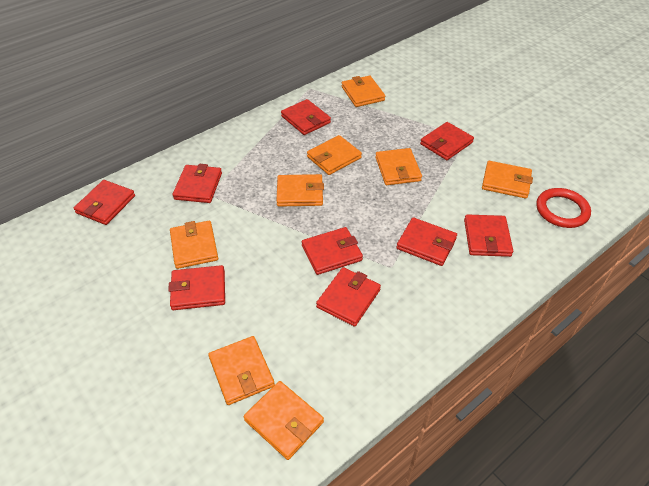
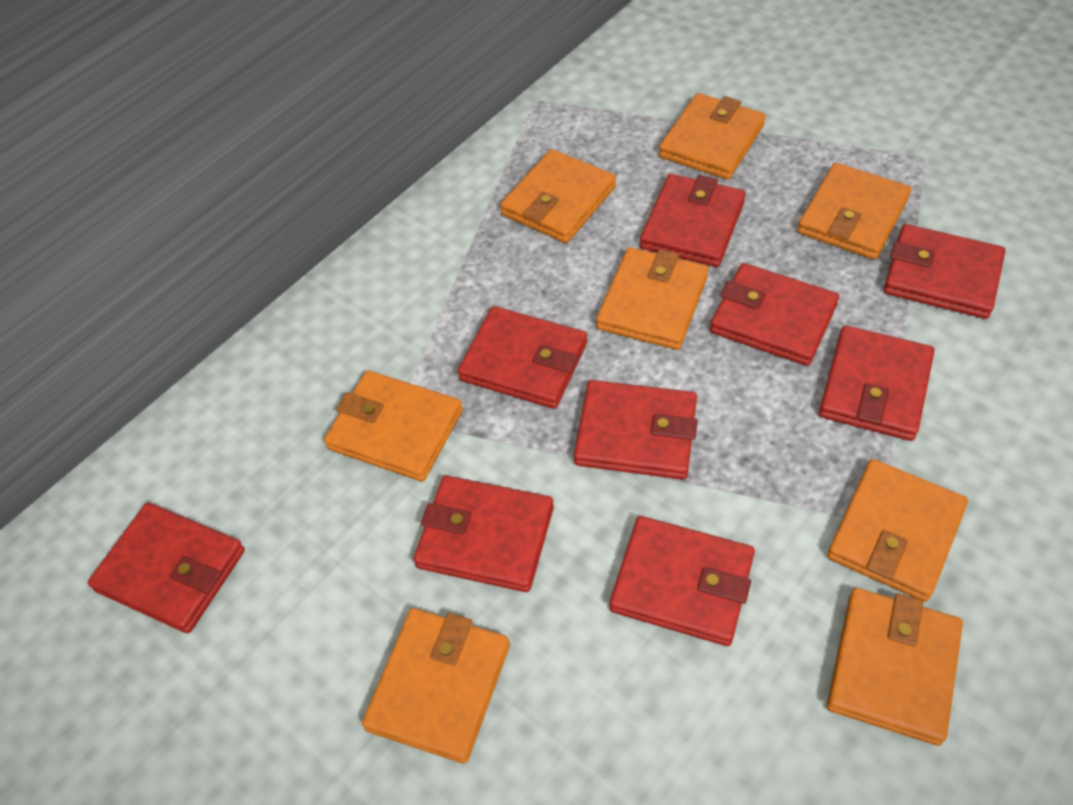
red ring: [536,188,591,228] = 1 -> none = 0

